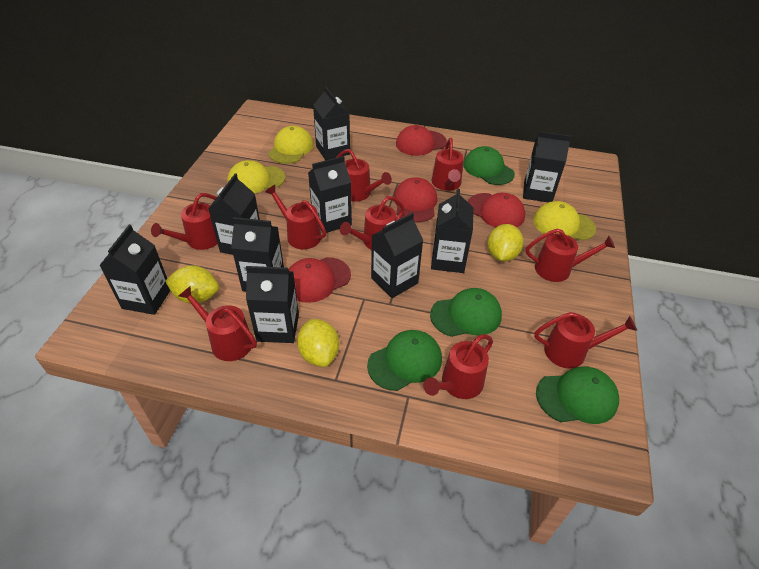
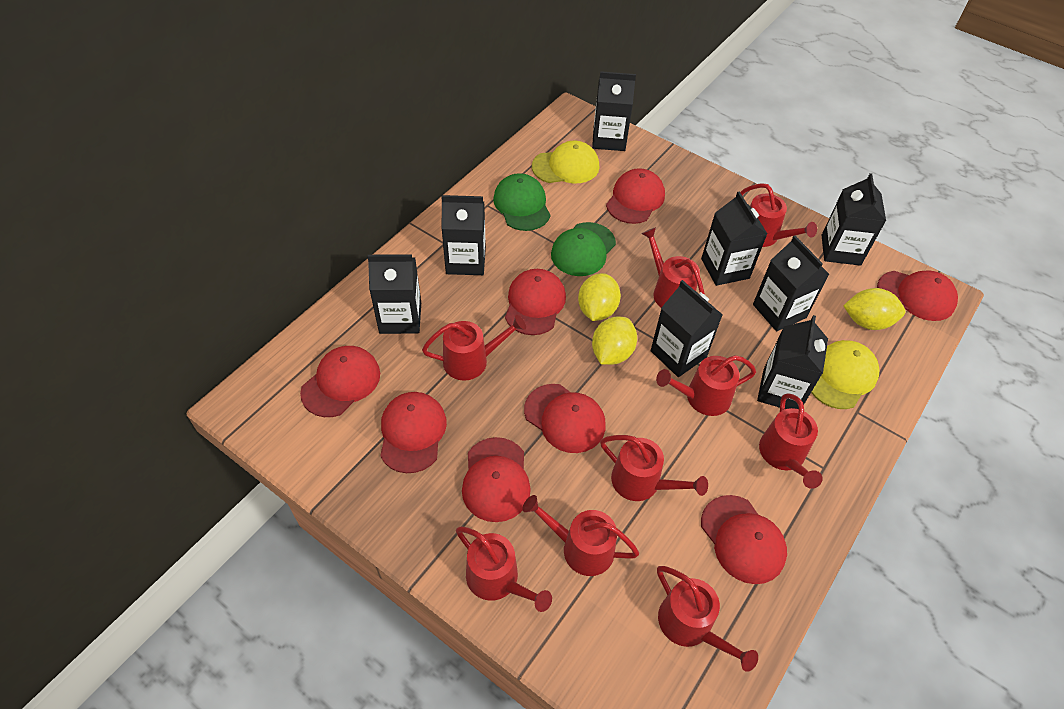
black carton: [99,225,170,315] [208,174,260,255] [231,217,284,292] [246,266,299,343] [308,156,352,233] [313,86,350,160] [371,213,423,298] [431,189,474,273] [523,131,571,202] = 9 -> [367,254,421,334] [441,195,486,275] [592,71,636,151] [651,280,723,377] [701,191,767,286] [753,236,829,331] [757,315,828,409] [821,173,886,266] = 8
green cap: [367,330,442,391] [430,288,502,337] [463,146,515,185] [536,366,619,424] = 4 -> [493,173,550,231] [551,222,616,276] = 2
red cap: [288,257,351,303] [394,177,437,223] [396,125,447,156] [468,193,525,228] = 4 -> [300,346,380,417] [380,392,447,473] [462,437,531,522] [505,269,566,335] [524,384,606,453] [606,168,665,224] [701,495,787,584] [877,271,958,321] = 8
yellow cap: [227,160,285,193] [268,126,314,164] [533,201,596,241] = 3 -> [532,141,599,183] [811,340,879,409] = 2

